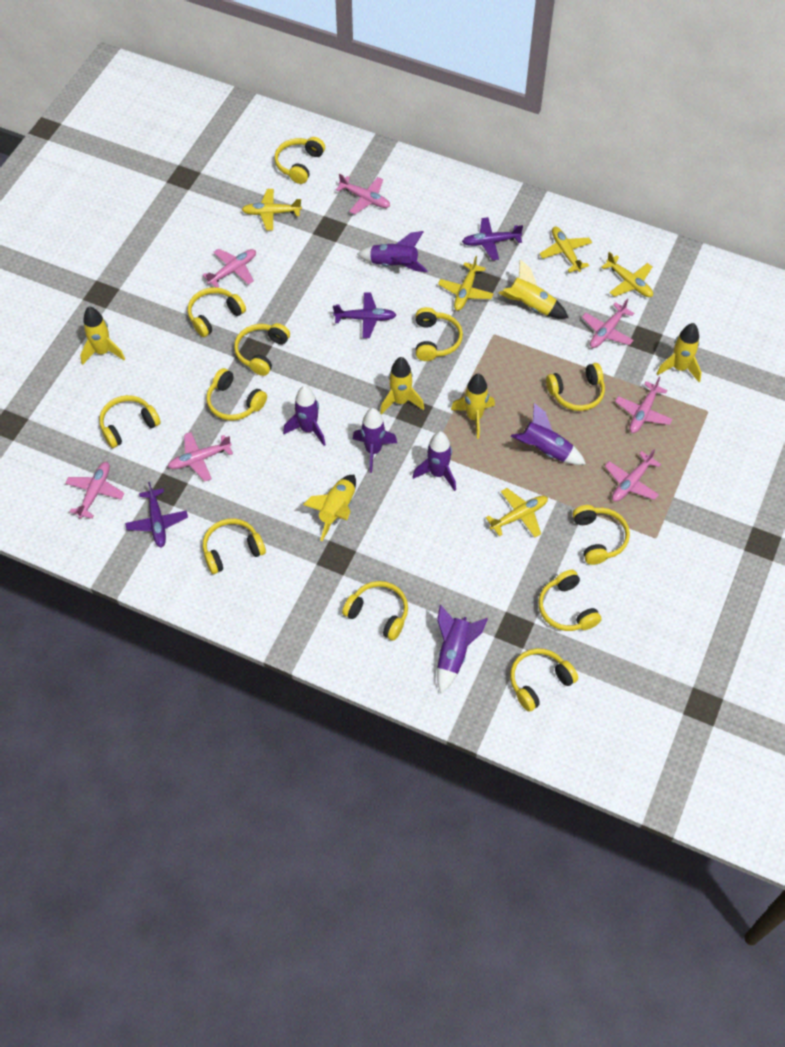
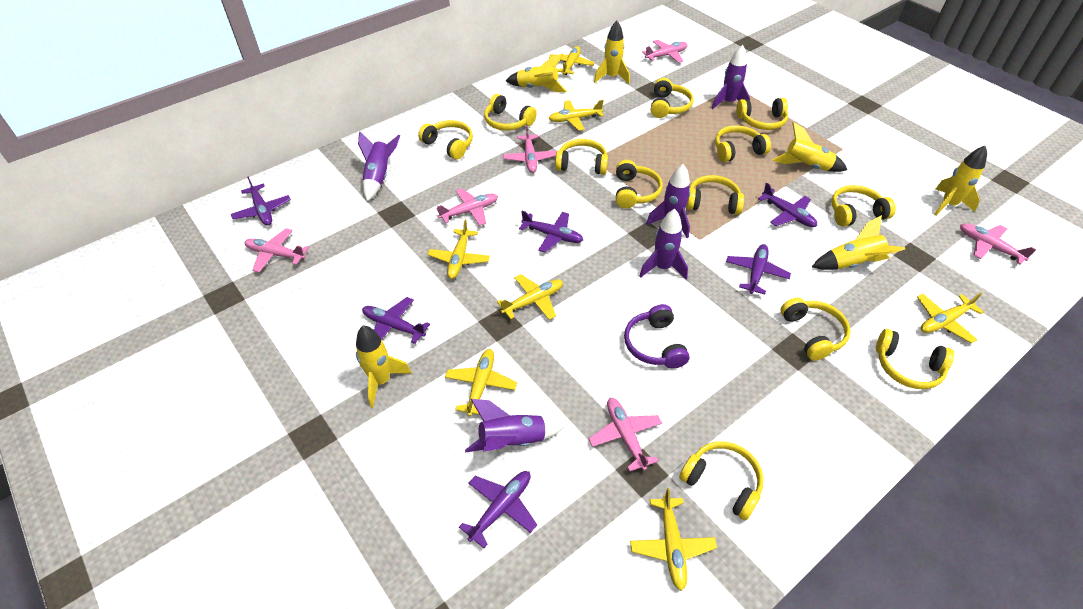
pink plane: [65,462,125,519] [168,432,233,481] [202,249,256,288] [336,173,390,214] [582,299,634,348] [605,449,661,502] [615,377,673,433] = 7 -> [245,228,309,273] [436,188,498,226] [503,125,557,173] [589,398,662,472] [642,40,687,63] [960,223,1036,265] = 6
purple headphones: none = 0 -> [624,304,690,369] = 1
purple plane: [125,482,188,548] [333,292,396,338] [462,217,523,260] = 3 -> [231,176,291,226] [362,297,430,344] [459,471,537,548] [519,211,583,253] [726,244,791,295] [758,183,817,227] = 6
purple rocket: [283,386,326,446] [353,408,397,473] [357,231,428,272] [413,431,456,491] [437,605,488,693] [511,403,586,465] = 6 -> [358,132,400,201] [465,399,565,453] [640,209,688,279] [646,164,690,238] [711,45,750,109] = 5
yellow plane: [241,189,302,231] [438,256,494,311] [486,488,548,537] [539,226,592,273] [602,252,653,297] = 5 -> [427,219,490,279] [445,349,517,417] [497,274,563,320] [549,46,595,75] [549,100,604,131] [630,488,717,591] [917,293,984,343] = 7

